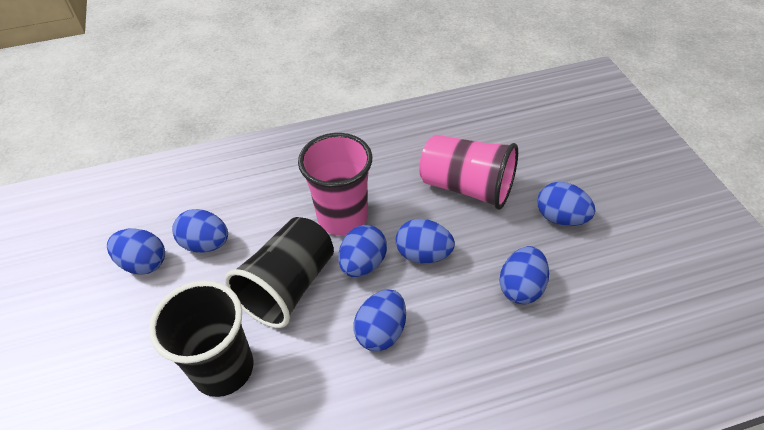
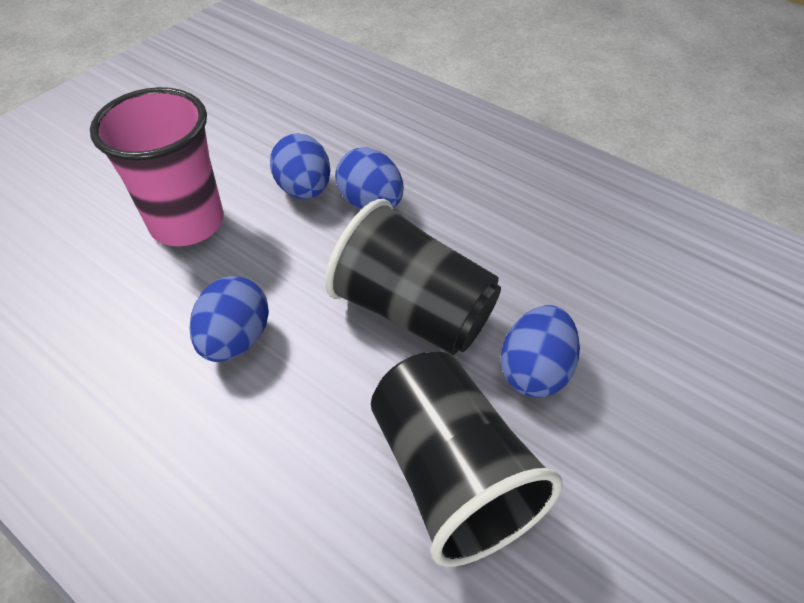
blue egg: [107,228,165,275] [172,209,228,253] [338,225,387,277] [353,290,406,351] [396,219,455,264] [499,246,549,304] [537,182,595,226] = 7 -> [189,276,269,362] [270,134,331,199] [335,147,404,209] [500,305,580,398] = 4
pink cup: [298,133,372,235] [419,135,518,210] = 2 -> [90,87,224,246] = 1

